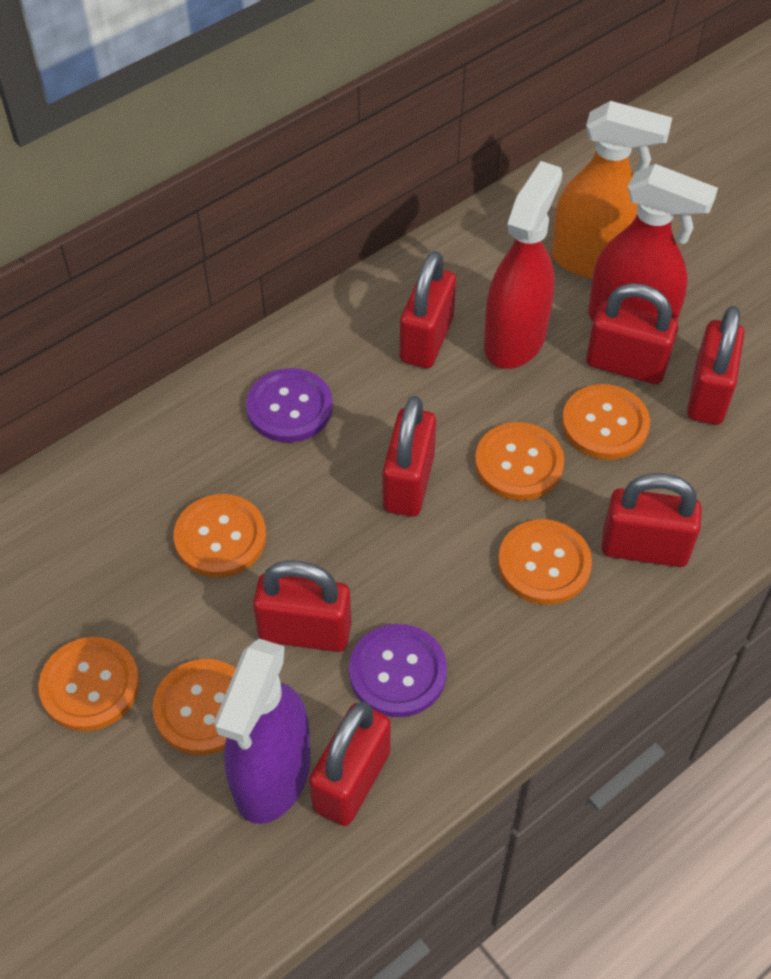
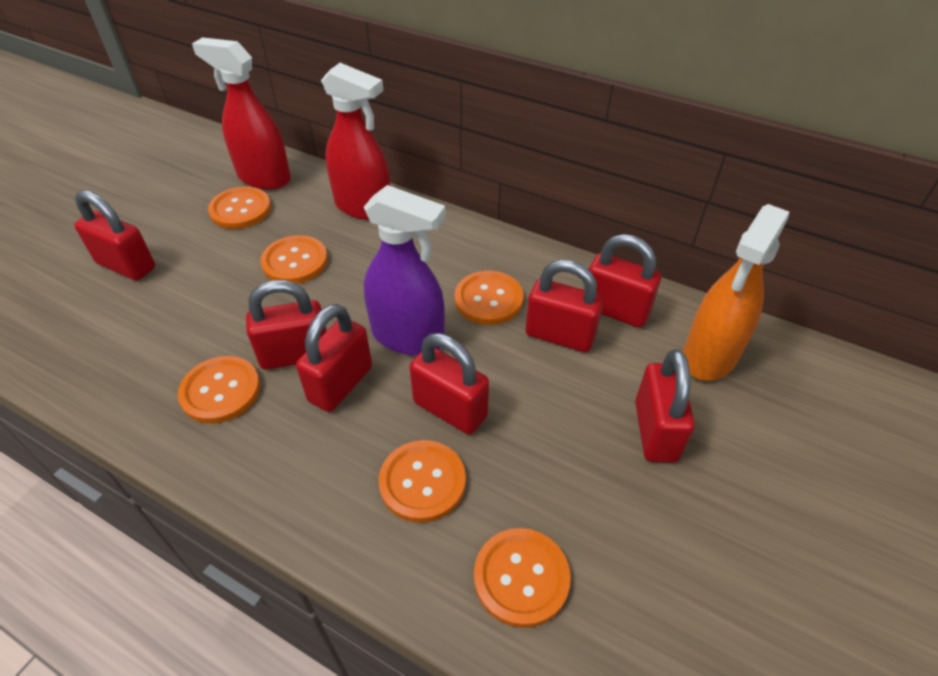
purple button: [246,368,333,443] [349,624,447,717] = 2 -> none = 0

